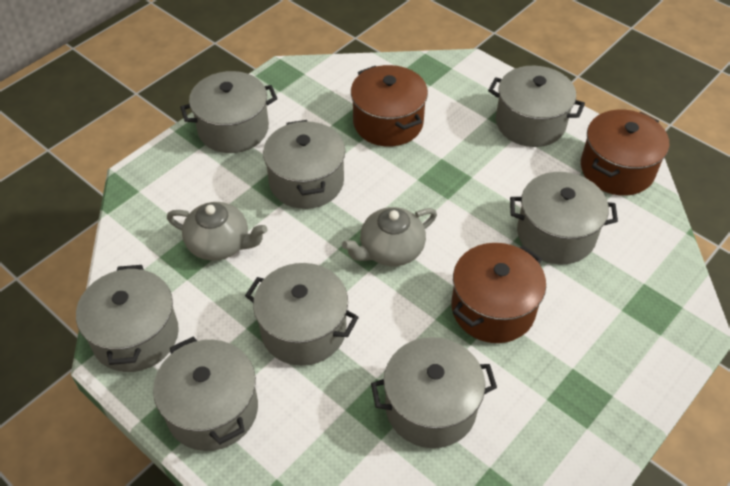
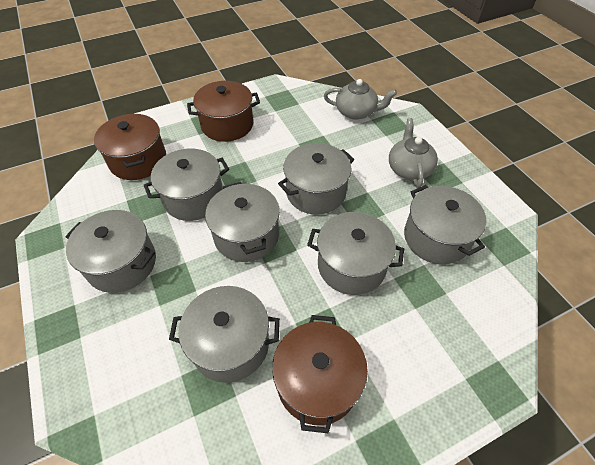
grey pot: [76,265,179,372] [153,337,258,451] [180,71,278,153] [245,263,359,366] [263,120,345,209] [371,337,497,448] [488,66,585,147] [510,172,618,264] = 8 -> [65,210,156,293] [144,149,229,221] [169,286,280,383] [205,182,280,262] [278,143,355,215] [307,212,404,295] [404,185,486,264] = 7

